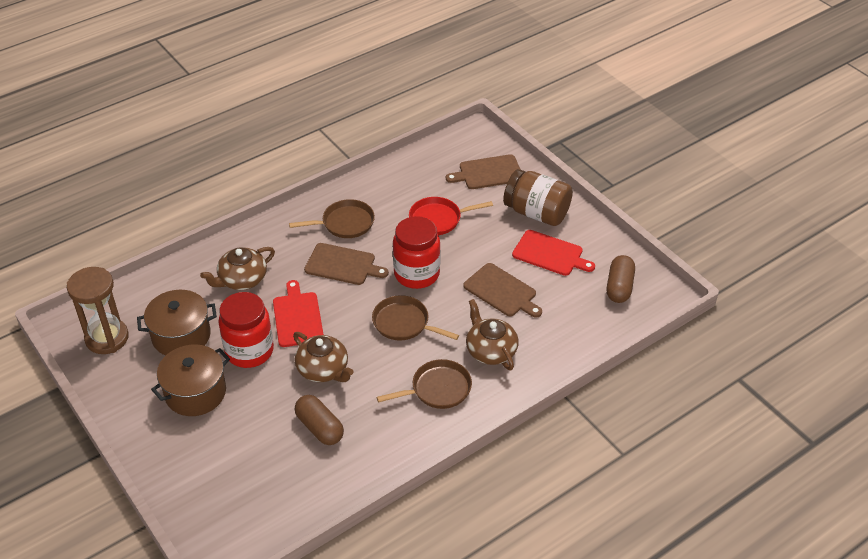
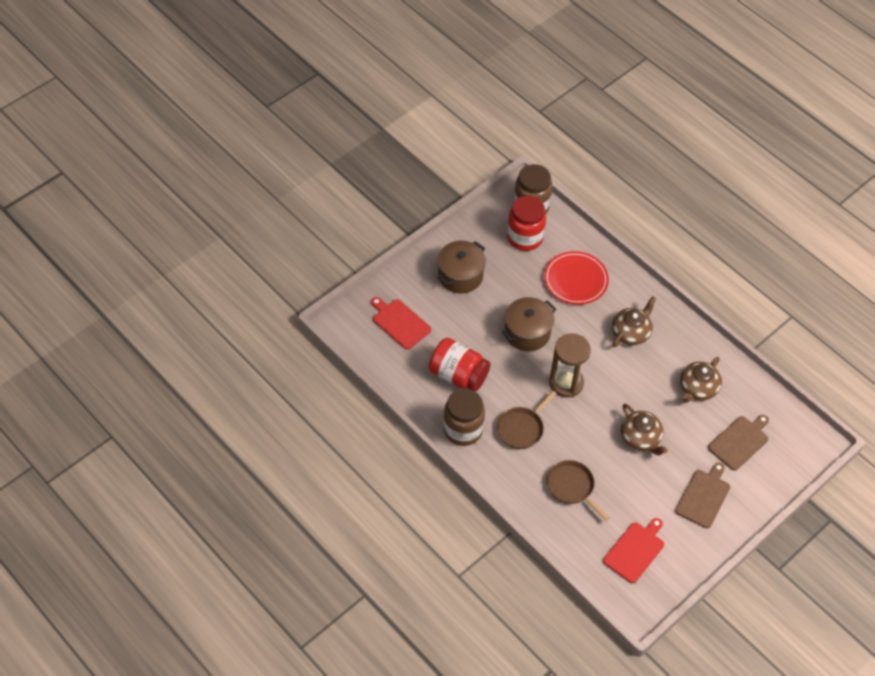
brown capsule: [295,395,344,445] [606,255,635,303] = 2 -> none = 0
brown cutting board: [304,243,389,285] [446,154,521,189] [463,263,542,318] = 3 -> [675,462,730,528] [708,415,769,471] = 2
brown jar: [503,169,573,226] = 1 -> [443,388,485,446] [514,164,552,213] = 2
brown pan: [289,199,375,238] [372,295,459,341] [377,359,472,409] = 3 -> [497,390,557,449] [546,460,610,521] = 2
red pan: [409,197,493,235] = 1 -> none = 0
red plate: none = 0 -> [544,251,609,305] = 1

